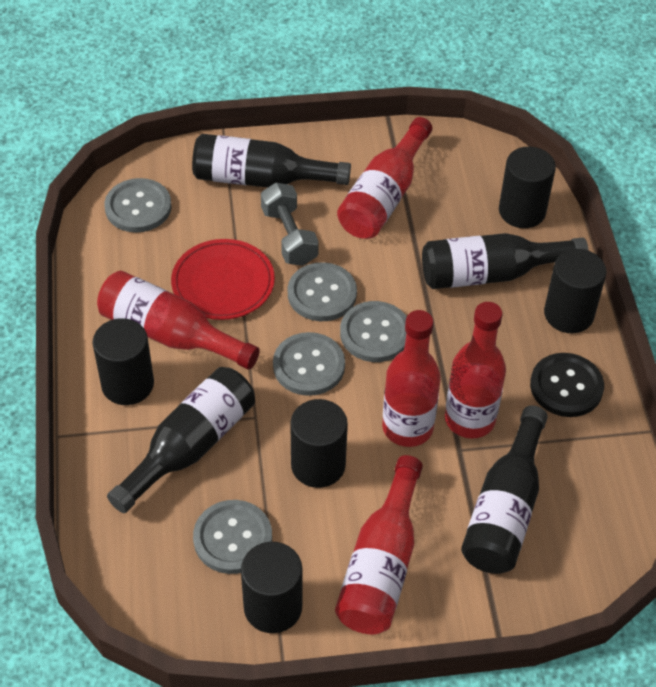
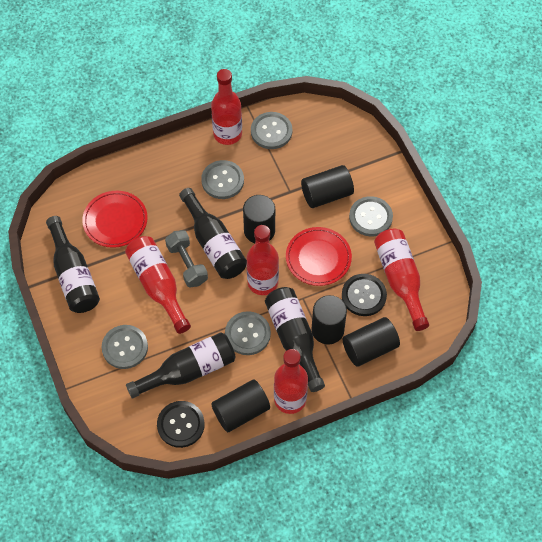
black button: [530,353,604,417] = 1 -> [157,401,205,448] [342,274,387,316] = 2
red plate: [171,239,275,320] = 1 -> [82,191,147,248] [286,227,352,286] = 2

